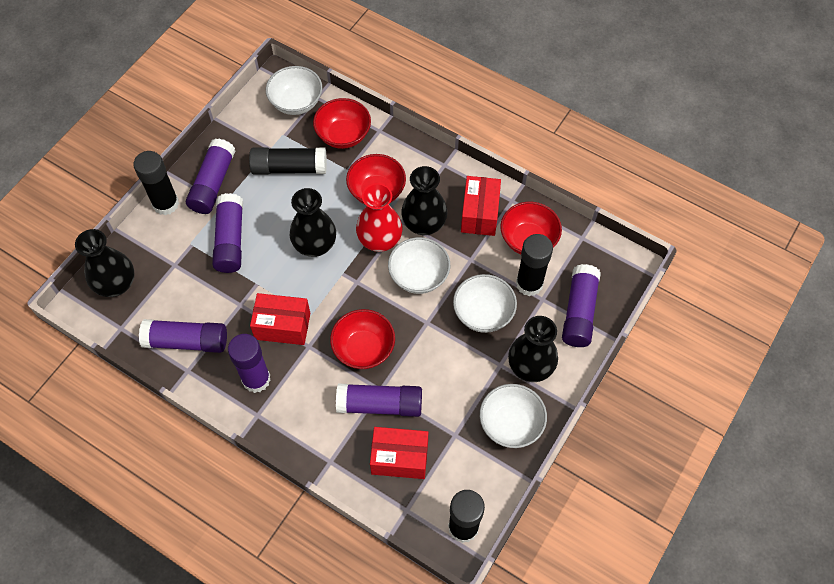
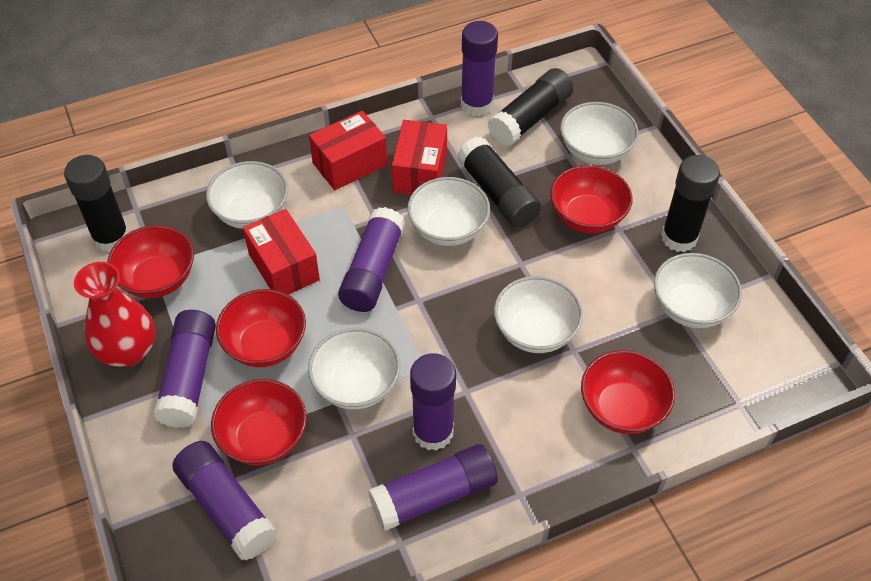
black vase: [75,229,135,297] [290,188,336,257] [401,166,447,235] [508,316,558,382] = 4 -> none = 0
red bowl: [313,98,371,149] [330,309,395,369] [346,154,406,204] [500,202,562,254] = 4 -> [108,225,194,298] [211,379,307,466] [216,289,306,367] [550,165,632,233] [581,350,675,434] = 5
white bowl: [266,66,322,115] [388,237,450,294] [453,274,517,333] [480,384,547,448] = 4 -> [206,161,288,229] [308,328,400,409] [407,177,490,246] [494,276,583,353] [560,102,638,165] [654,253,742,328] = 6

